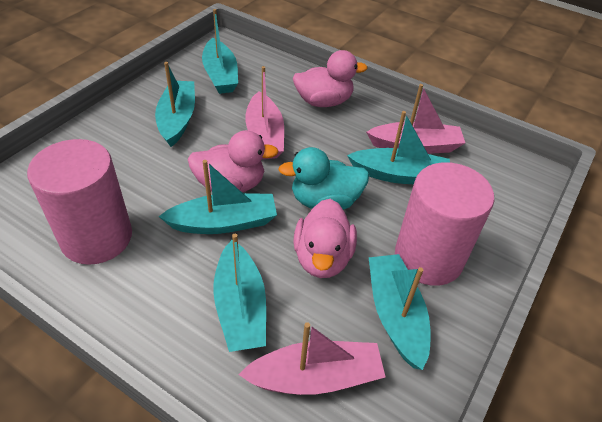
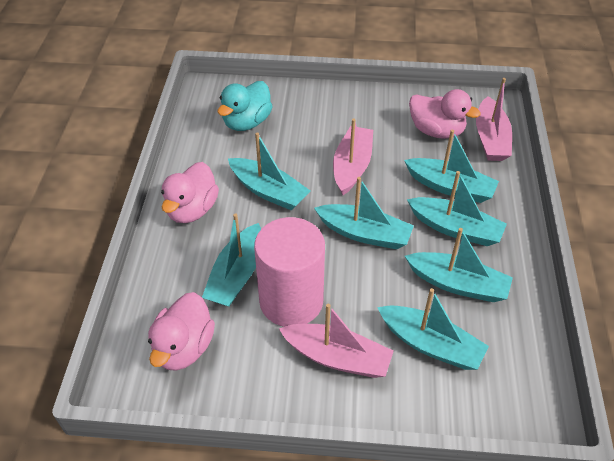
pink cylinder: [27,139,132,265] [395,162,494,286] = 2 -> [254,217,325,327] = 1
turquoise boat: [155,62,195,147] [158,160,277,234] [202,9,238,94] [213,234,266,352] [347,111,450,184] [369,254,430,370] = 6 -> [202,213,261,307] [228,132,310,210] [314,177,414,249] [377,288,489,370] [404,130,499,203] [405,228,513,302] [407,171,507,246] = 7

